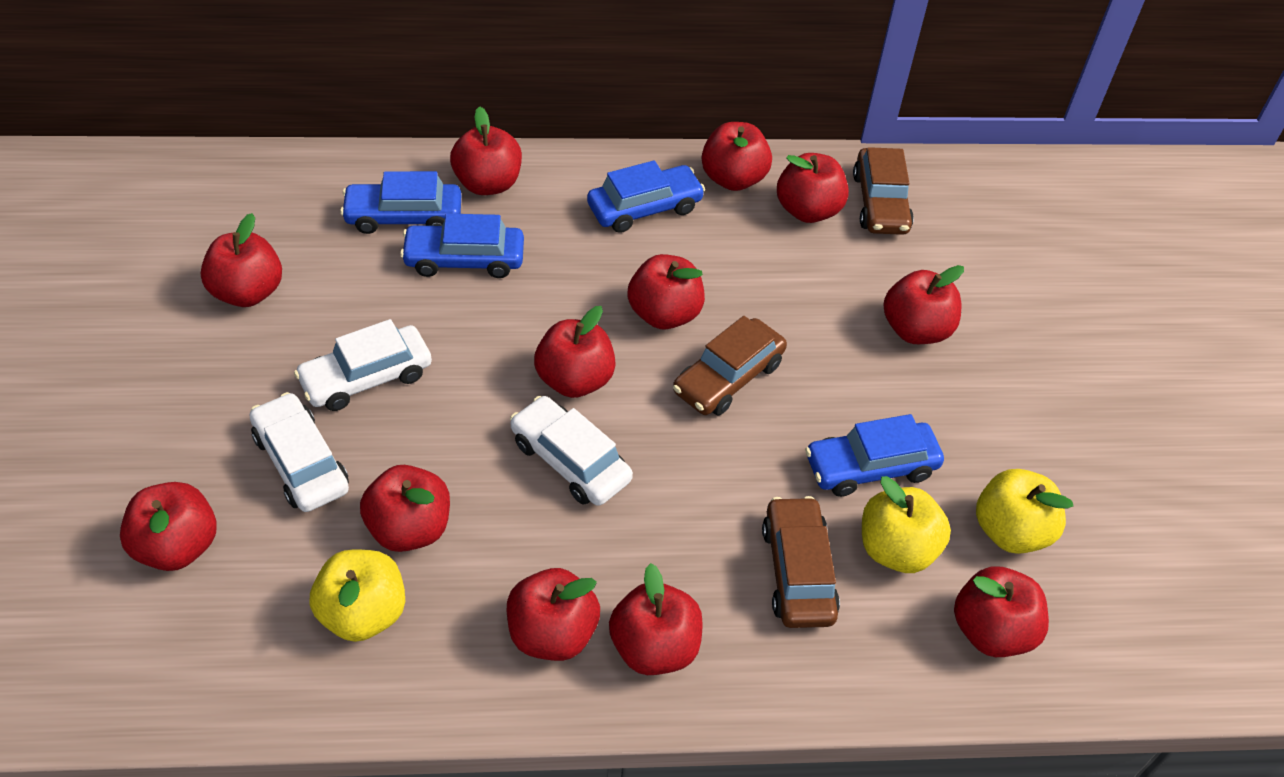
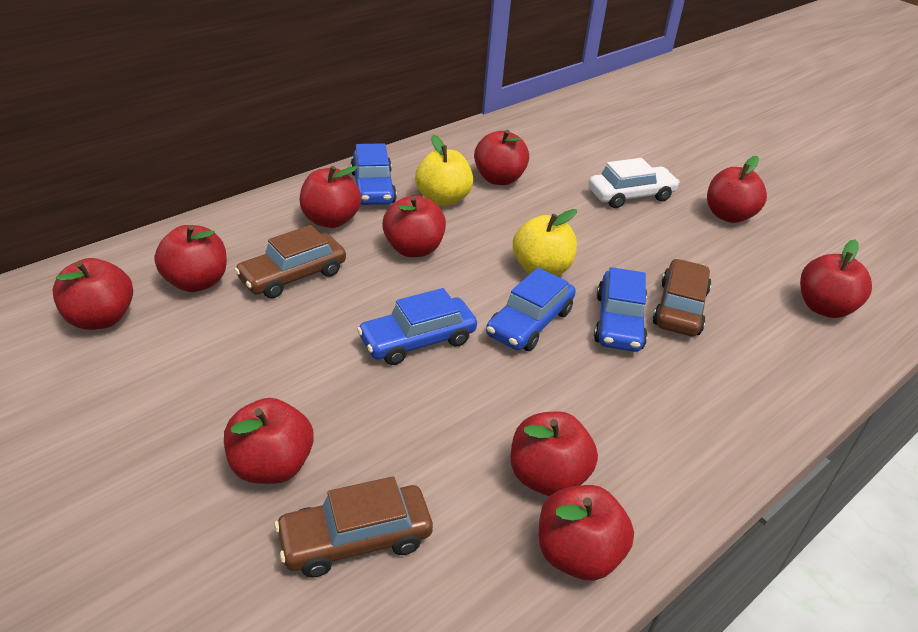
red apple: [120,482,217,571] [201,213,282,307] [360,465,450,552] [450,106,522,195] [507,568,600,661] [534,306,616,398] [609,563,703,675] [627,254,705,329] [702,122,772,191] [777,153,849,223] [883,265,964,344] [954,567,1049,657] = 12 -> [53,258,133,330] [154,225,227,292] [224,398,314,484] [300,166,361,228] [382,195,446,257] [474,130,529,185] [511,411,598,496] [539,485,634,581] [707,156,767,223] [800,239,872,318] = 10
white car: [249,392,349,512] [294,319,432,411] [510,396,633,506] = 3 -> [588,158,680,208] = 1
yellow apple: [310,550,405,642] [862,476,951,573] [976,469,1073,554] = 3 -> [415,135,473,206] [513,209,577,276] = 2

